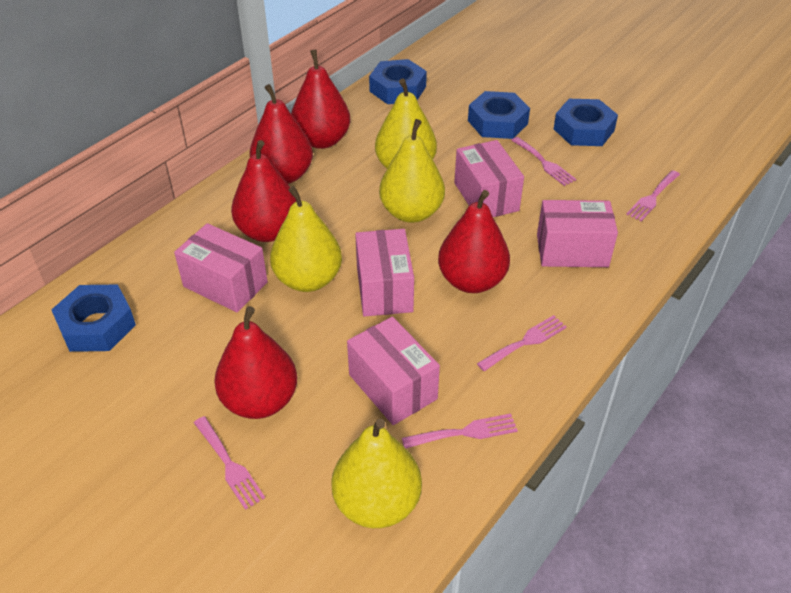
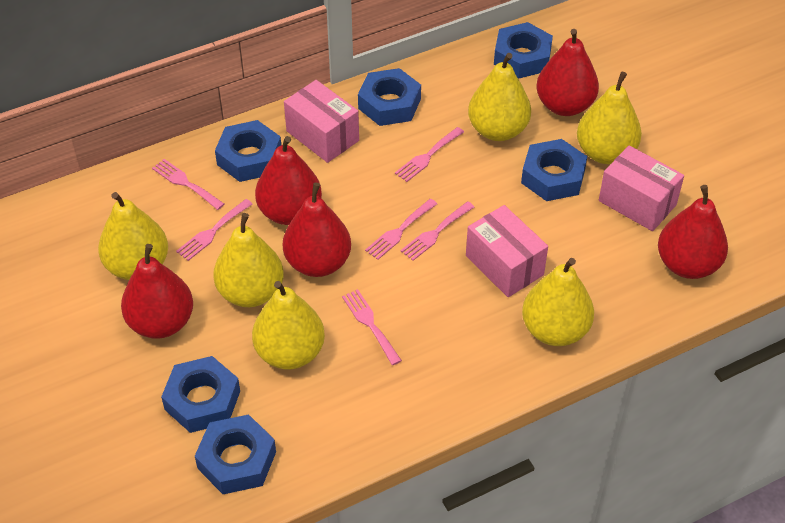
blue nut: [51,285,136,352] [369,59,427,104] [468,91,530,139] [554,99,618,146] = 4 -> [161,356,240,433] [195,414,276,494] [215,120,281,182] [358,68,421,126] [494,22,553,79] [521,139,587,201] = 6
pink box: [174,223,268,313] [347,317,440,425] [355,229,414,317] [454,140,524,217] [537,200,618,267] = 5 -> [284,80,359,163] [466,205,548,297] [599,145,684,231] = 3
pink fork: [194,416,265,510] [402,414,518,448] [477,315,567,371] [511,137,576,186] [626,170,680,221] = 5 -> [152,159,224,210] [176,199,253,261] [342,289,402,365] [365,199,437,260] [395,127,464,182] [400,201,474,261] = 6
yellow pear: [270,186,342,292] [331,419,422,528] [375,78,437,169] [379,119,445,223] = 4 -> [98,192,168,280] [213,213,284,307] [252,281,325,369] [468,53,531,141] [522,258,594,346] [577,71,642,164] = 6

